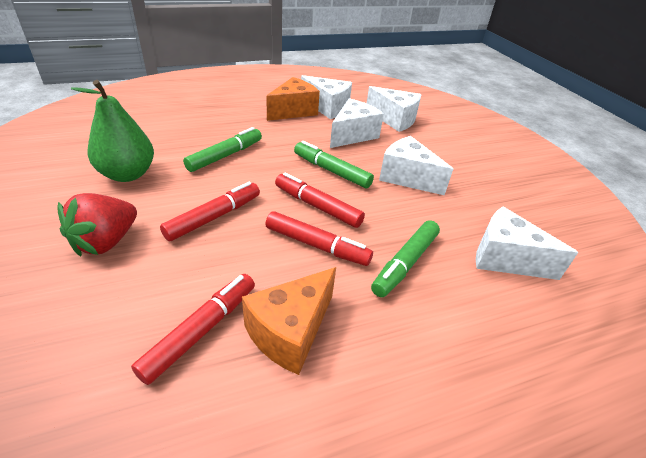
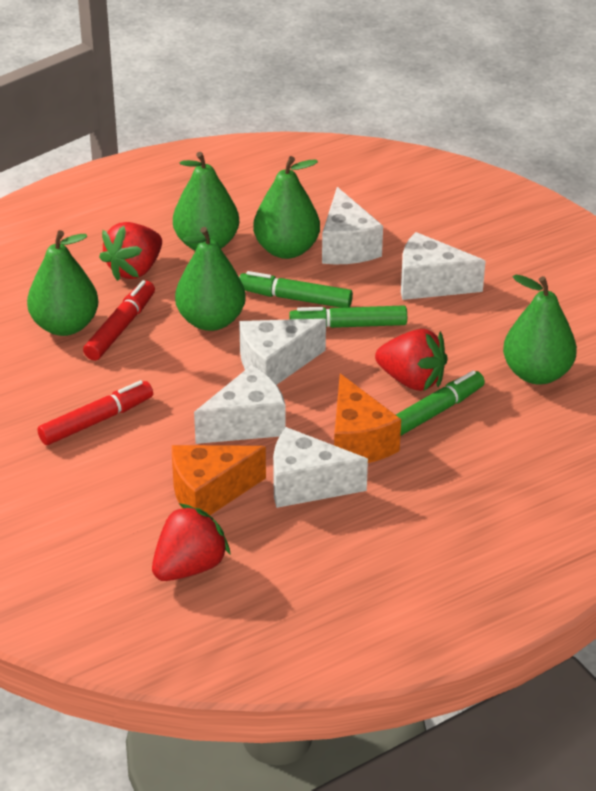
green pear: [71,80,154,182] = 1 -> [27,230,98,336] [173,152,239,251] [175,227,246,331] [253,156,320,259] [503,274,577,385] = 5
red marker: [131,274,255,385] [160,182,260,241] [265,211,373,266] [275,173,365,228] = 4 -> [37,380,153,445] [83,280,155,361] = 2
red strawberry: [57,193,137,256] = 1 -> [99,222,162,281] [152,503,231,581] [375,329,448,391] = 3

